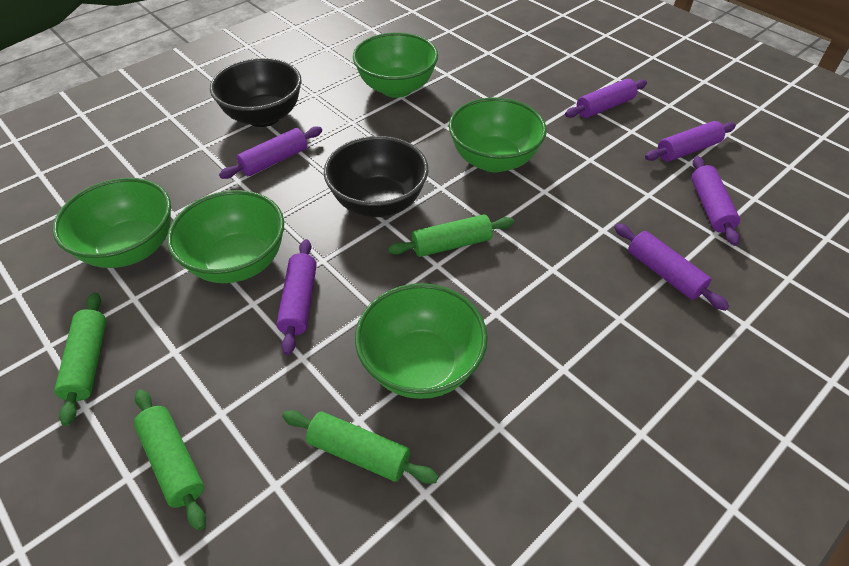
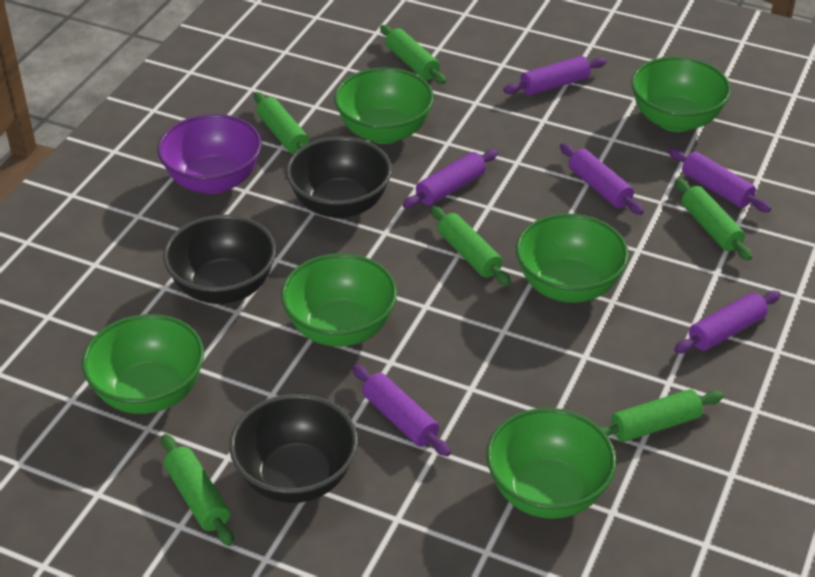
black bowl: [210,58,302,127] [324,136,428,217] = 2 -> [163,215,276,304] [229,394,358,503] [286,136,392,219] = 3
green bowl: [52,178,171,268] [167,190,284,283] [353,32,438,98] [355,283,488,399] [449,98,547,172] = 5 -> [82,314,204,414] [281,253,397,347] [334,68,434,144] [486,408,616,519] [516,214,629,303] [631,57,731,132] = 6
green rolling pin: [54,292,106,426] [134,389,206,531] [282,410,438,484] [388,214,514,257] = 4 -> [161,434,234,546] [254,92,309,154] [380,25,446,84] [431,206,511,286] [600,389,724,442] [675,178,752,261] = 6
purple bowl: none = 0 -> [157,114,262,194] = 1

